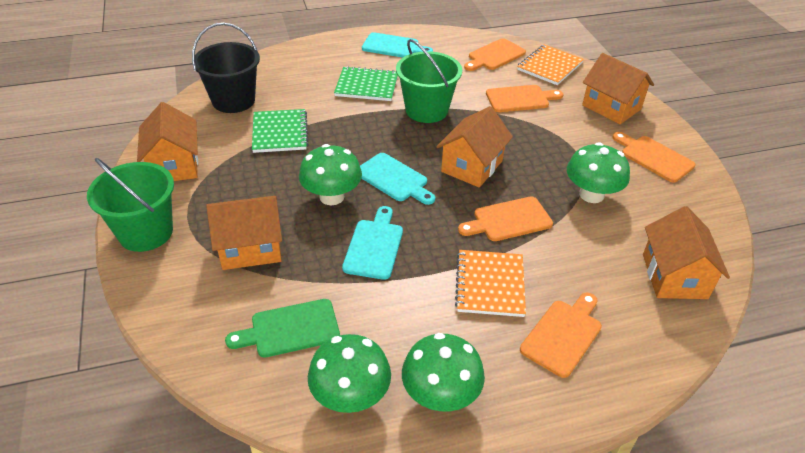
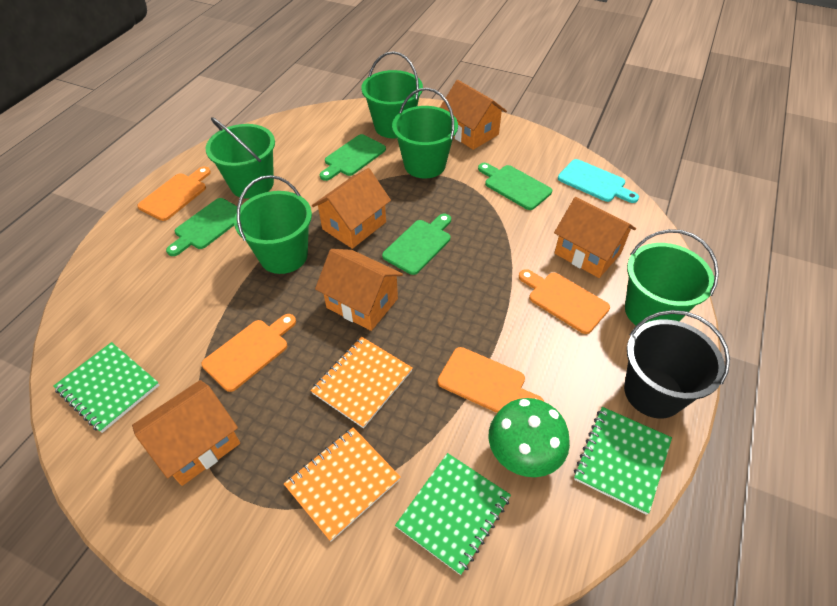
green bucket: [87,158,174,252] [396,39,462,123] = 2 -> [206,117,275,199] [234,175,312,274] [361,51,423,138] [392,88,458,178] [625,229,719,325] = 5
green cutting board: [225,299,340,358] = 1 -> [166,198,237,256] [320,134,386,181] [382,214,451,275] [478,163,552,210] = 4
green mushroom: [299,144,362,205] [308,334,391,413] [402,333,485,411] [567,142,630,203] = 4 -> [489,398,570,477] = 1
green notebook: [252,109,308,153] [334,66,398,101] = 2 -> [54,342,159,433] [395,453,511,575] [574,407,672,515] = 3
orange cutting board: [458,196,553,241] [464,38,526,71] [486,85,564,112] [520,293,602,378] [612,132,695,183] = 5 -> [137,167,211,221] [201,314,296,392] [438,347,544,413] [519,269,610,334] = 4
turquoise cutting board: [342,206,403,280] [360,153,435,205] [362,32,433,58] = 3 -> [558,159,639,203] = 1

